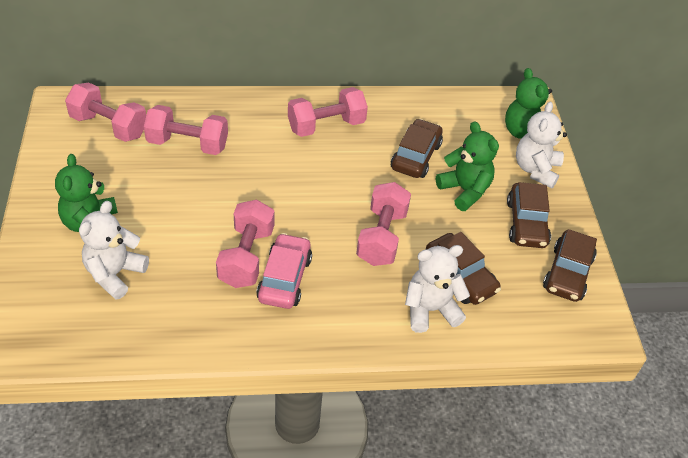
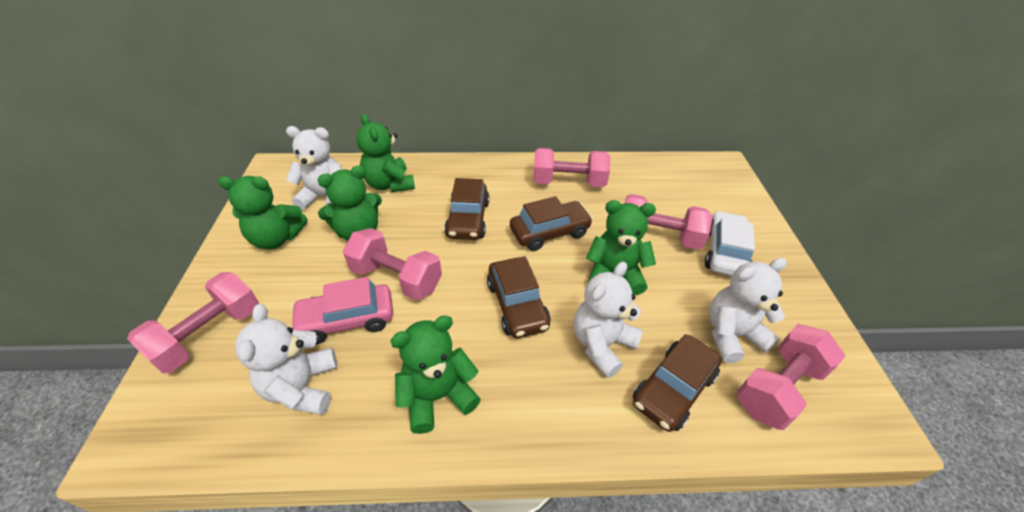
green teddy bear: [55,154,118,232] [436,121,499,211] [505,68,552,139] = 3 -> [218,176,307,250] [318,166,382,241] [356,114,415,192] [390,315,481,434] [586,200,656,295] = 5
white car: none = 0 -> [705,211,755,276] = 1
white teddy bear: [79,201,149,300] [405,245,470,333] [516,102,567,189] = 3 -> [235,304,337,415] [286,126,342,210] [574,261,643,378] [709,258,787,363] = 4

